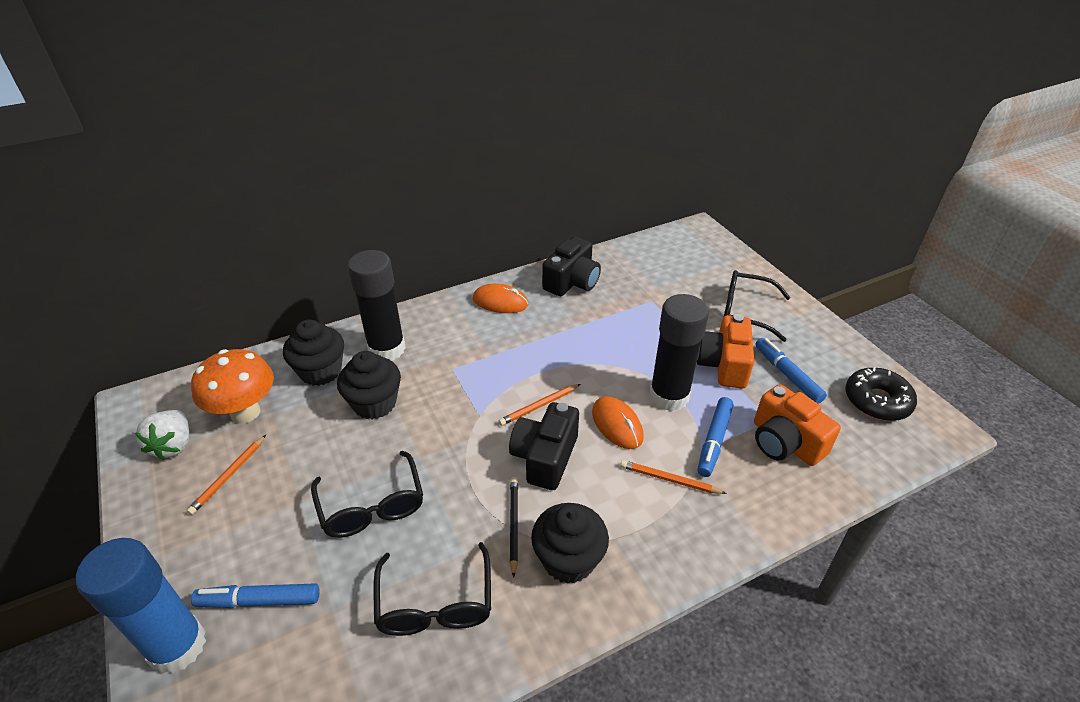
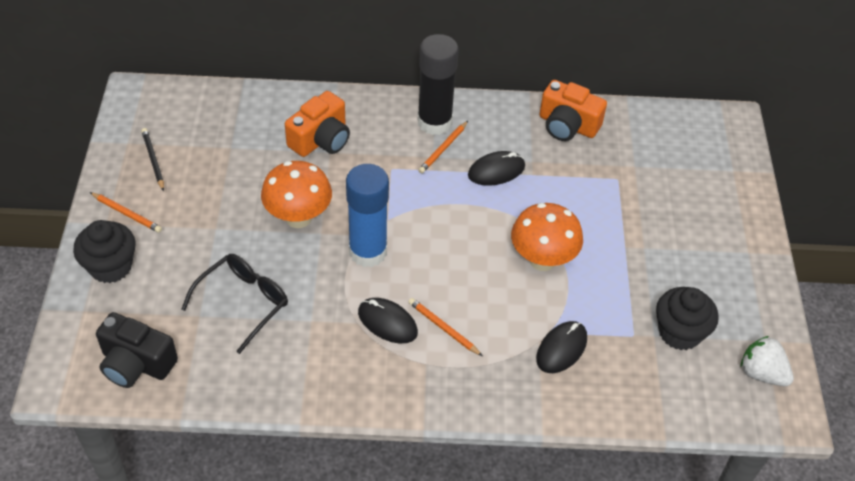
black camera: [509,402,579,490] [542,237,601,296] = 2 -> [96,312,178,388] = 1
black cupcake: [283,320,344,386] [337,351,401,419] [531,503,609,584] = 3 -> [73,220,136,283] [656,287,719,350] = 2
black donut: [845,367,917,421] = 1 -> none = 0
black glasses: [311,451,423,538] [374,542,491,636] [724,270,791,342] = 3 -> [181,254,288,354] = 1
black glue stick: [348,250,406,360] [649,294,709,411] = 2 -> [417,34,459,135] = 1
black mouse: none = 0 -> [358,298,418,343] [468,151,525,186] [536,321,587,373] = 3
blue marker: [191,583,320,608] [697,397,733,477] [755,338,827,403] = 3 -> none = 0
orange mouse: [473,283,528,313] [592,396,644,449] = 2 -> none = 0
orange mushroom: [191,349,274,423] = 1 -> [261,161,332,228] [511,203,583,271] = 2

